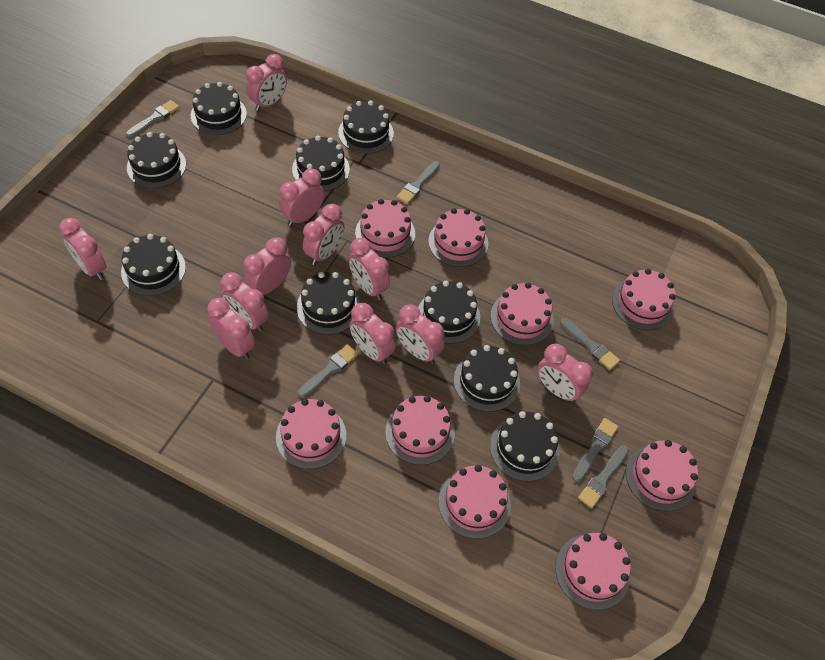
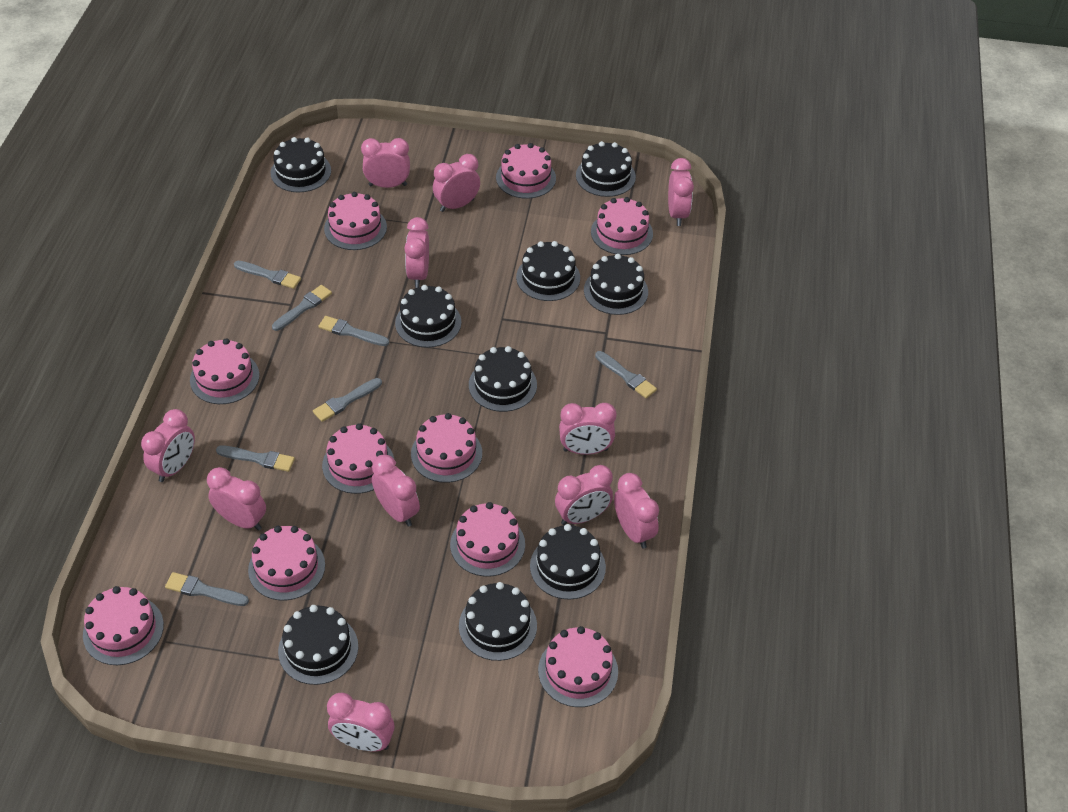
grey brush: [126,100,179,138] [298,344,358,398] [396,161,440,204] [560,318,620,370] [572,418,619,482] [578,445,629,508] = 6 -> [165,572,249,606] [216,446,295,472] [234,261,301,289] [272,285,332,331] [313,378,382,422] [318,316,389,346] [595,351,657,398] = 7
pink cake: [276,399,346,469] [355,199,415,258] [385,396,455,465] [428,208,488,267] [439,465,511,539] [491,283,554,345] [555,533,631,610] [612,269,676,330] [626,440,698,511] = 9 -> [83,586,164,665] [190,338,259,404] [248,526,325,600] [322,423,394,494] [324,192,387,250] [411,413,482,483] [450,502,525,577] [496,143,556,199] [538,626,618,707] [591,197,653,255] = 10

